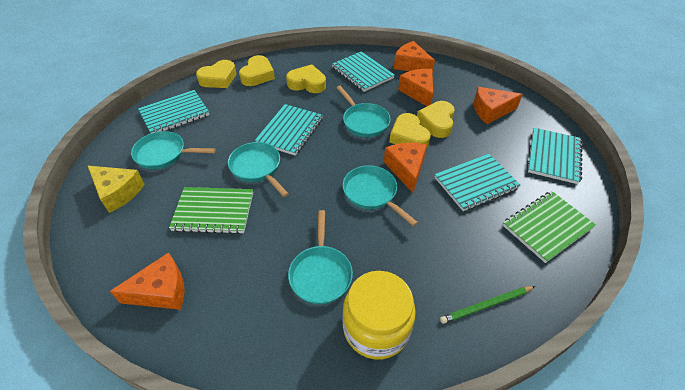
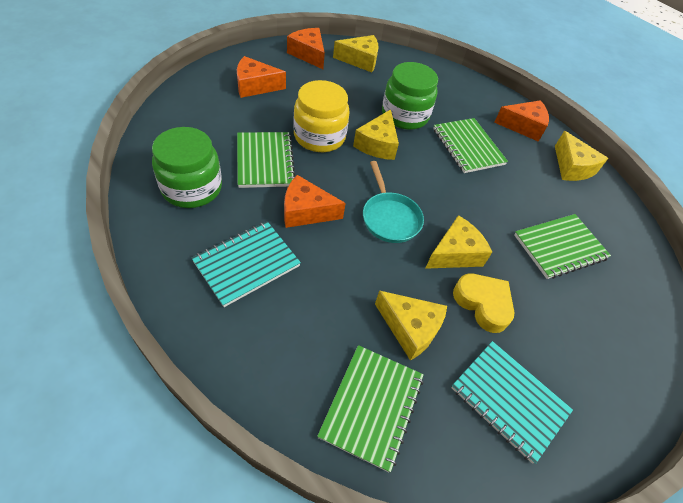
green jar: none = 0 -> [152,127,222,208] [382,62,438,130] = 2
green notebook: [169,187,253,234] [503,191,596,263] = 2 -> [237,132,295,188] [317,345,424,472] [433,118,508,173] [514,214,611,279] = 4
green pencil: [440,286,535,324] = 1 -> none = 0
orange cheese: [110,252,185,310] [384,143,427,193] [394,41,435,74] [398,69,433,106] [474,87,523,124] = 5 -> [237,56,286,98] [284,175,346,228] [287,28,325,69] [494,100,549,142] = 4
turquoise notebook: [138,90,210,133] [255,104,323,156] [332,51,395,92] [435,154,521,211] [528,128,583,184] = 5 -> [191,221,301,307] [451,341,573,464] = 2
turquoise pan: [131,131,216,169] [228,142,289,197] [288,210,353,304] [336,86,391,137] [343,165,418,226] = 5 -> [363,161,424,243] = 1
yellow cheese: [88,166,144,213] = 1 -> [333,35,378,72] [353,109,399,160] [375,290,447,361] [425,215,492,269] [555,131,608,181] = 5
yellow heart: [196,60,236,88] [239,55,275,86] [286,64,326,93] [390,113,431,149] [417,101,455,138] = 5 -> [453,274,515,333] = 1

